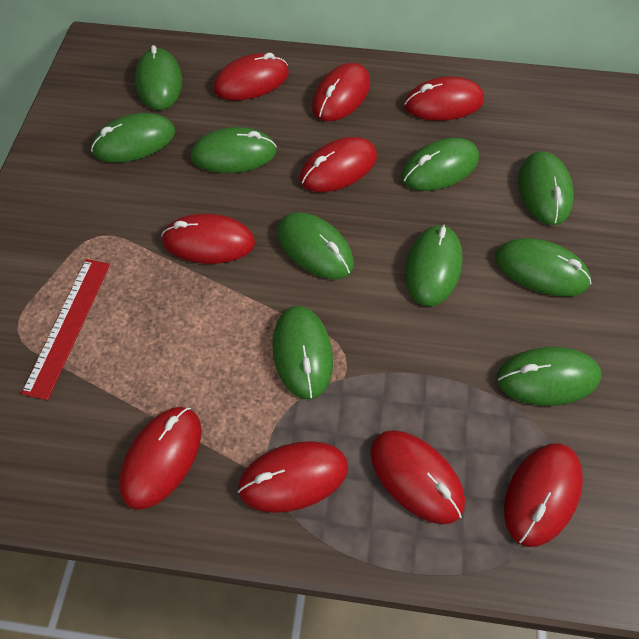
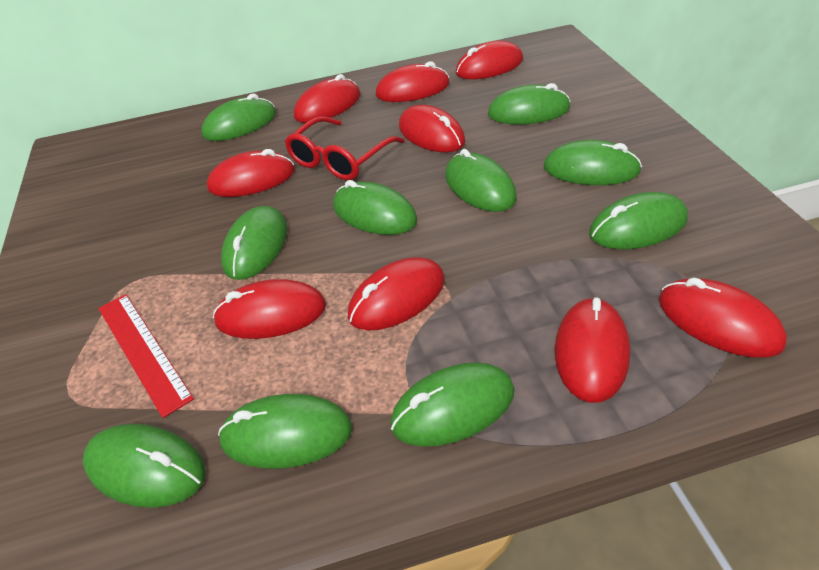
red glasses: none = 0 -> [285,116,405,180] = 1

